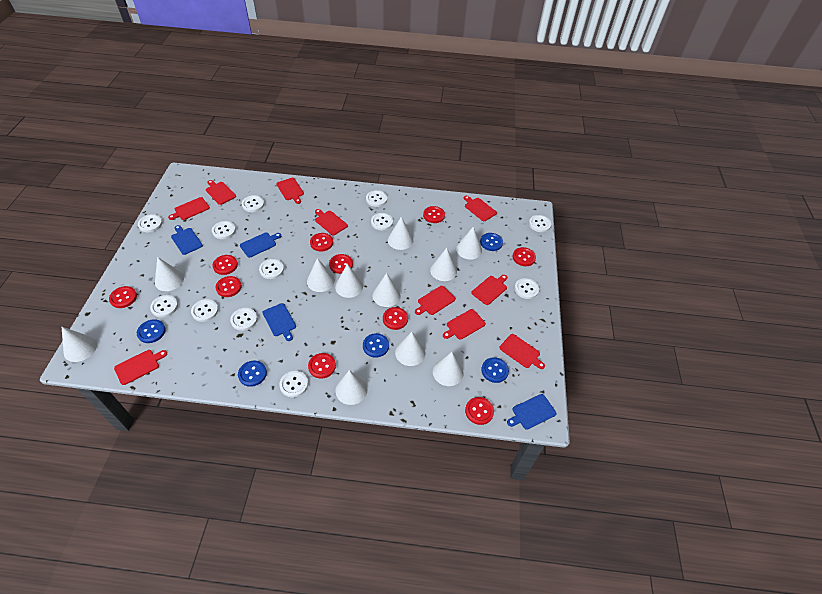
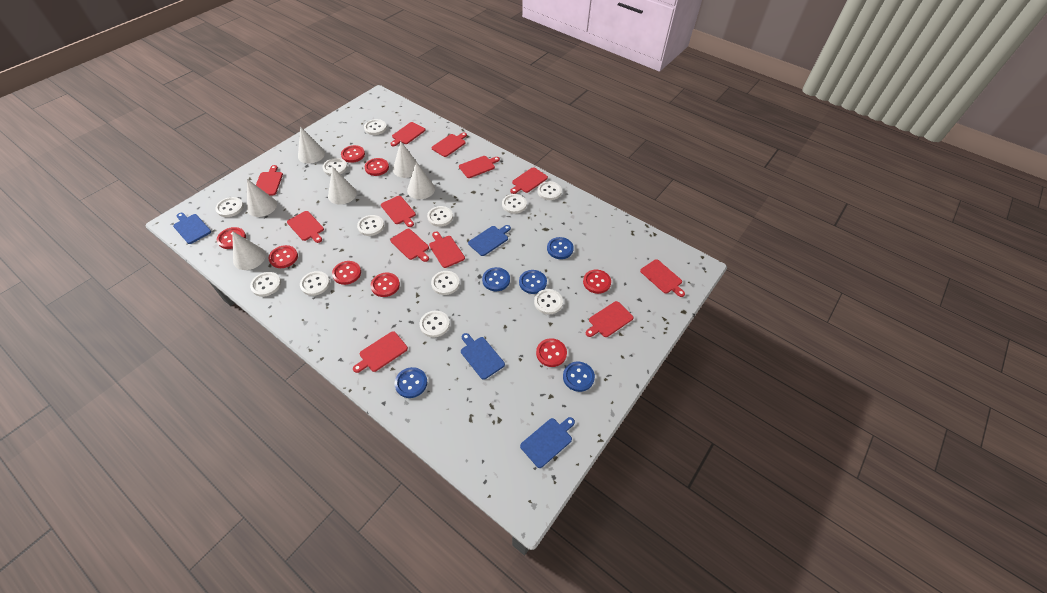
red button: [109,286,137,308] [213,255,238,275] [215,276,242,297] [308,353,336,378] [310,233,333,252] [329,254,353,274] [383,307,408,330] [423,206,445,223] [465,397,494,425] [512,247,536,266] = 10 -> [217,227,246,249] [269,245,298,268] [332,261,361,285] [341,145,365,163] [365,158,389,176] [371,272,400,297] [536,338,567,367] [583,270,611,294] = 8
red cutting board: [114,350,167,385] [168,197,210,220] [206,180,236,205] [276,178,304,204] [315,209,348,235] [415,286,456,315] [443,309,486,340] [464,196,497,221] [471,275,507,305] [499,334,545,369] = 10 -> [256,165,283,195] [287,211,324,243] [353,331,408,373] [381,196,416,227] [390,122,425,146] [390,229,429,262] [429,232,465,268] [432,132,467,157] [459,156,500,178] [510,167,548,194] [586,301,634,337] [640,259,685,297] = 12
white cone: [62,327,97,362] [155,257,184,291] [307,258,335,292] [335,264,363,298] [335,370,367,405] [372,273,401,307] [388,217,413,250] [395,332,425,366] [430,248,457,281] [433,352,464,386] [456,227,482,260] = 11 -> [232,231,266,270] [247,179,277,217] [298,127,325,164] [328,167,357,204] [393,141,419,178] [407,162,435,199] = 6

